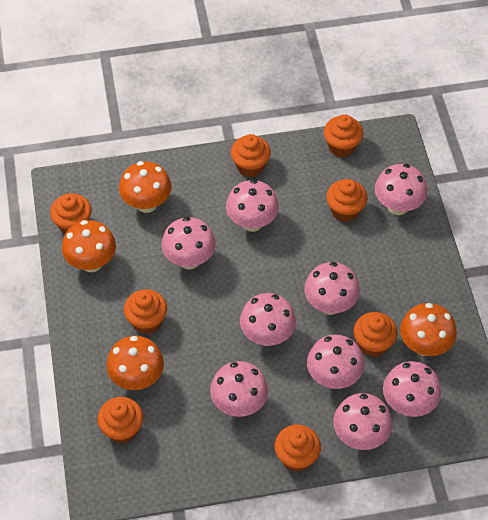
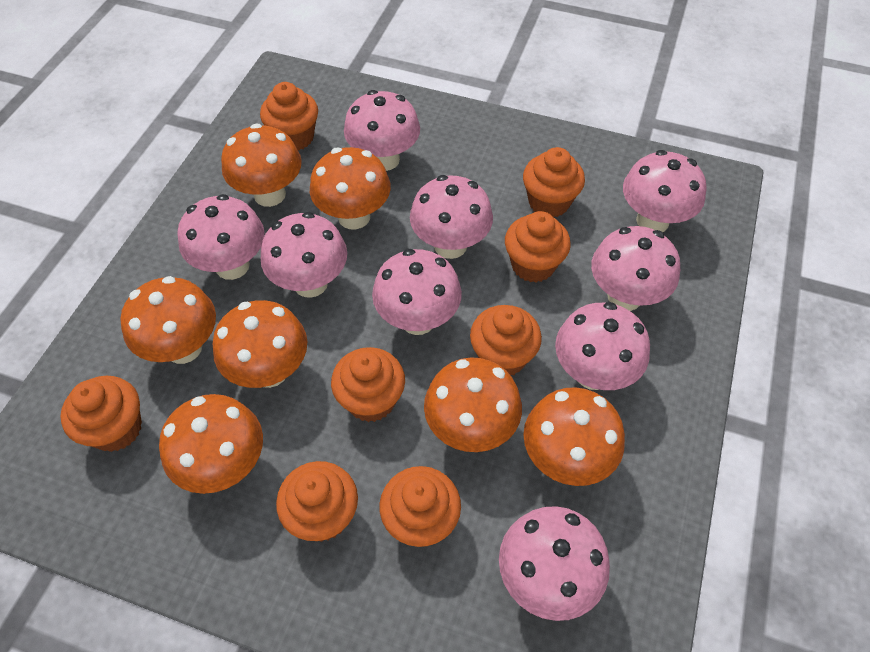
orange mushroom: [62,220,116,272] [106,336,164,390] [119,161,171,213] [400,303,457,356] = 4 -> [120,276,216,364] [159,394,263,494] [213,300,307,388] [221,123,302,207] [310,147,391,229] [424,358,522,452] [523,387,625,486] = 7

